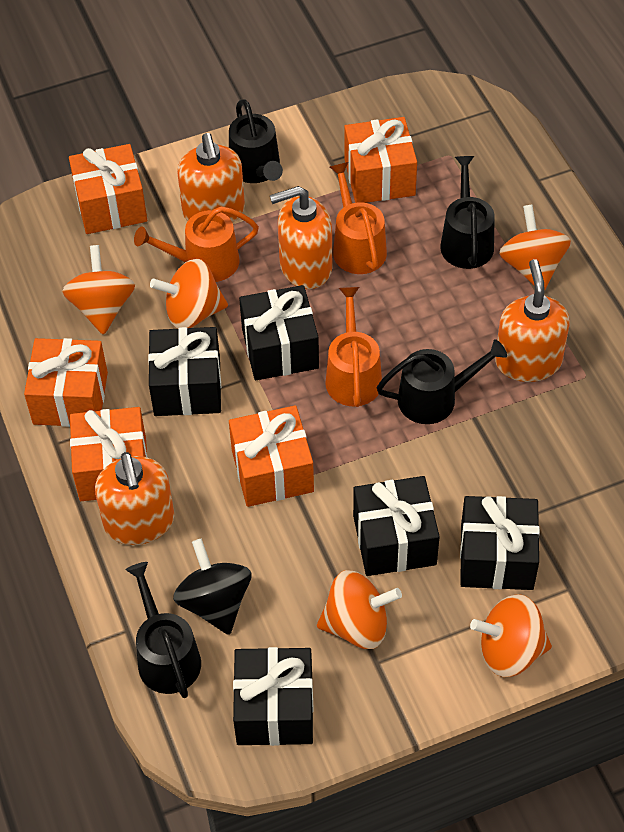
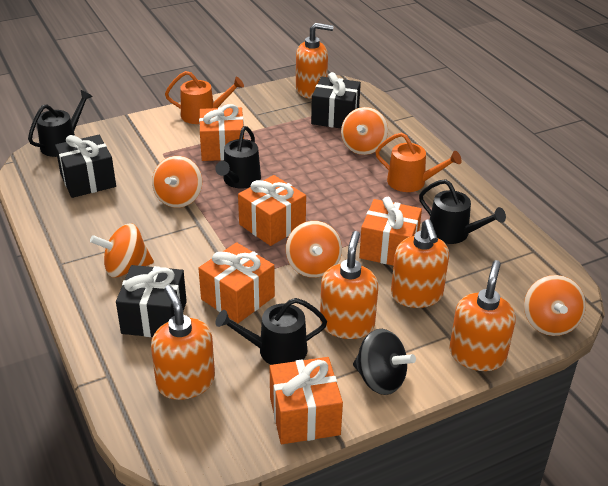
black gift: [148,327,221,416] [233,647,313,746] [239,285,319,380] [353,476,440,576] [460,496,540,590] = 5 -> [55,135,116,198] [116,265,187,337] [311,72,361,128] = 3
orange soap dispenser: [95,452,174,545] [177,133,245,223] [270,186,332,289] [495,259,570,382] = 4 -> [151,285,215,400] [296,23,333,99] [320,231,378,339] [391,219,449,308] [449,260,516,371] = 5
orange watering can: [134,206,259,282] [325,287,382,407] [330,162,387,274] = 3 -> [165,71,244,124] [375,133,461,192] = 2

